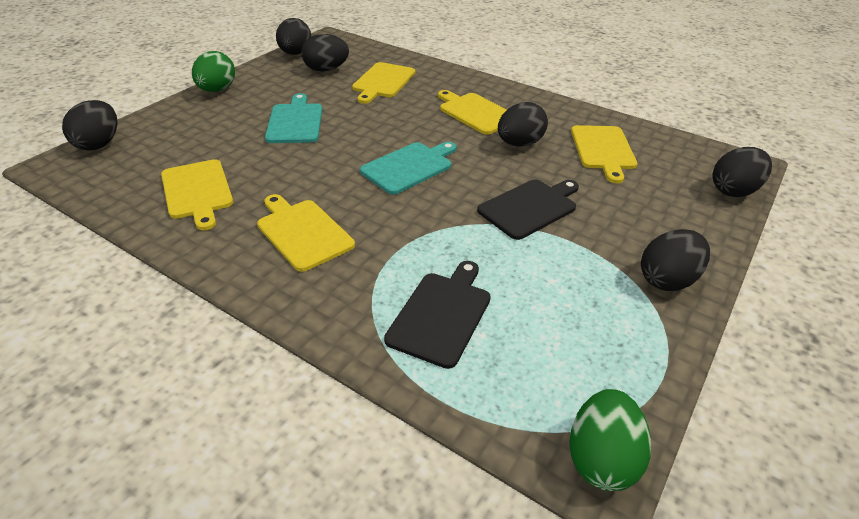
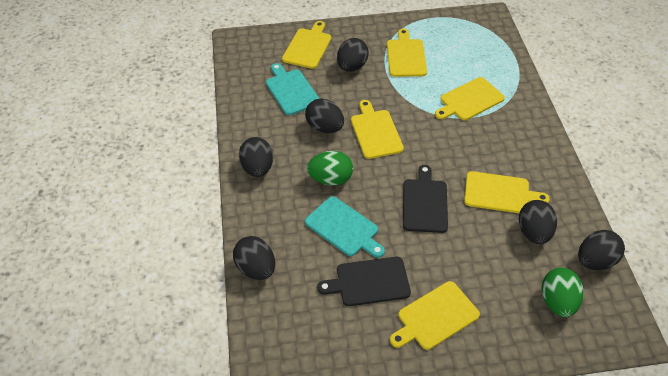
yellow cutting board: [161,159,233,230] [257,194,355,272] [352,62,415,104] [438,90,507,135] [571,125,637,183] = 5 -> [282,21,331,69] [351,100,404,159] [387,29,427,77] [390,281,480,350] [435,77,505,120] [464,171,550,213] = 6

